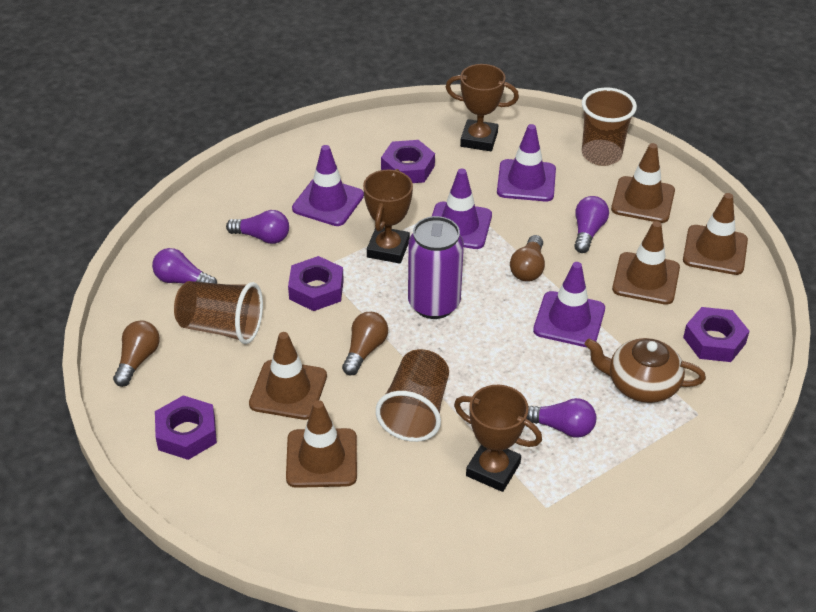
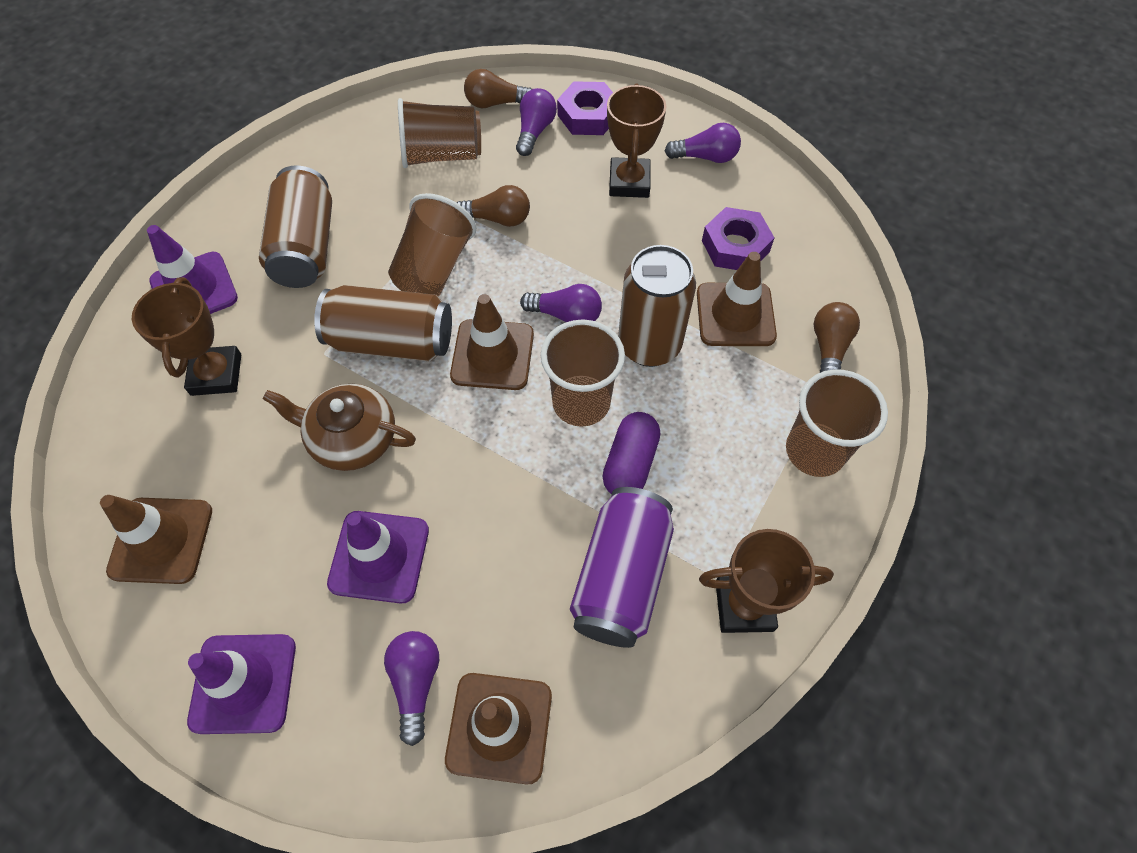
brown can: none = 0 -> [259,165,332,288] [314,285,452,362] [618,245,696,367] = 3
brown cup: [174,281,263,344] [376,349,449,442] [582,87,637,166] = 3 -> [388,193,476,296] [398,98,481,168] [541,320,625,427] [786,369,888,477] = 4
brown traffic cone: [249,332,327,420] [286,400,357,488] [611,143,675,223] [612,221,680,305] [683,193,748,275] = 5 -> [100,495,212,584] [445,673,552,784] [450,294,534,390] [697,252,777,346] = 4
purple capsule: none = 0 -> [602,412,660,494] = 1
purple nut: [155,395,217,460] [288,256,344,311] [381,140,435,183] [683,307,749,362] = 4 -> [557,81,613,135] [702,207,775,270] = 2
purple traffic cone: [292,145,364,226] [432,169,492,249] [497,124,556,202] [533,262,605,347] = 4 -> [147,225,238,314] [187,634,296,734] [327,511,429,604] = 3

